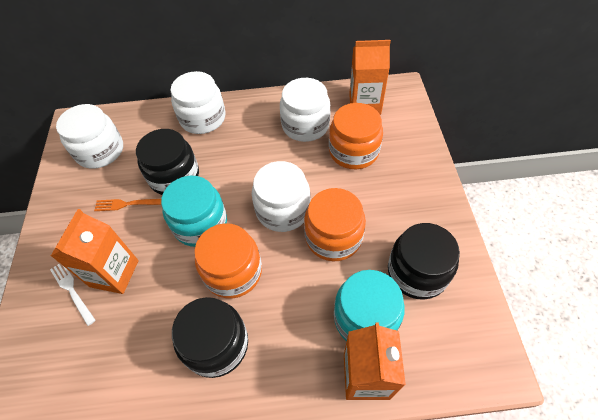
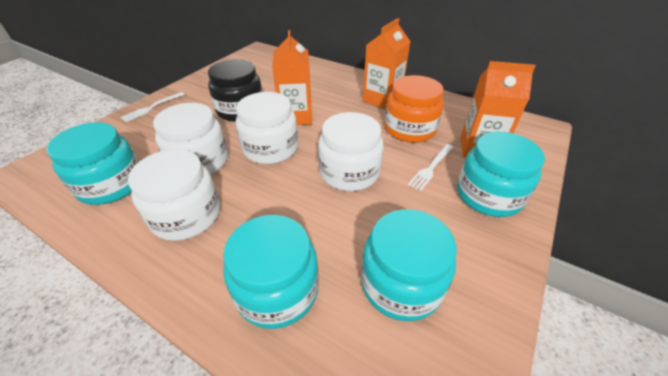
black jar: [136,129,199,195] [172,297,248,378] [388,223,460,300] = 3 -> [208,59,263,122] = 1
orange fork: [94,199,161,211] = 1 -> none = 0
orange jar: [194,223,262,299] [304,188,366,261] [329,103,383,169] = 3 -> [385,75,444,143] = 1
turquoise jar: [161,176,227,247] [334,270,405,341] = 2 -> [47,122,139,205] [223,215,319,329] [361,209,457,321] [457,132,545,217] = 4
white fork: [50,264,96,326] = 1 -> [120,92,185,122] [408,144,454,191] = 2

